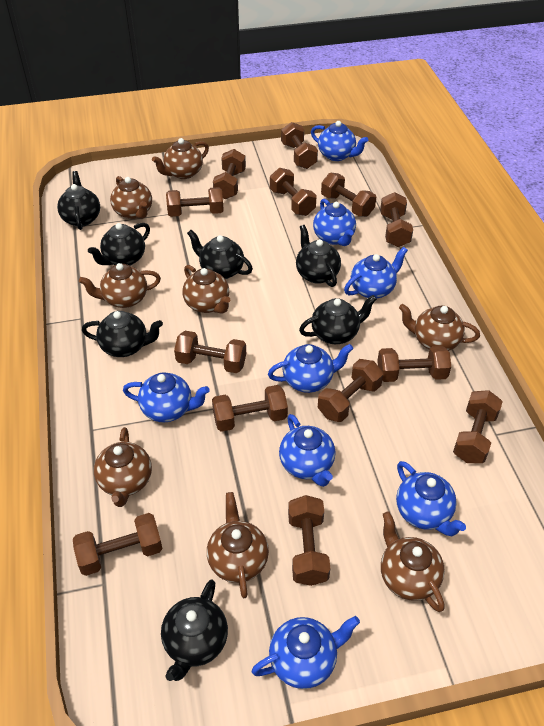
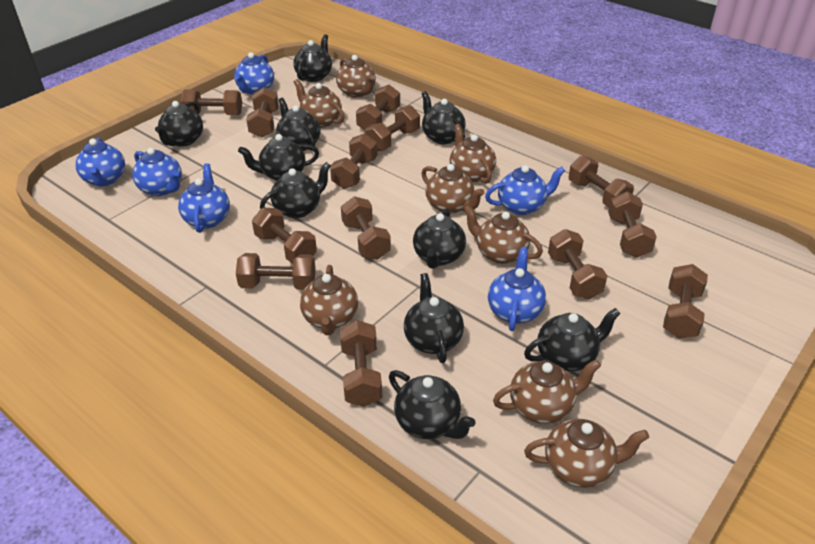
black teapot: [57,171,100,230] [82,311,163,357] [88,223,150,266] [161,579,228,681] [187,230,253,279] [296,225,341,287] [299,295,377,344] = 7 -> [155,101,203,147] [238,134,319,181] [260,162,331,218] [276,98,321,151] [293,34,332,82] [389,370,476,439] [404,273,464,363] [413,208,466,269] [422,91,466,144] [524,308,621,371] = 10
blue teapot: [123,373,210,422] [251,616,360,689] [268,344,353,393] [279,414,335,487] [311,121,368,161] [313,198,356,246] [344,247,408,298] [396,461,466,536] = 8 -> [75,138,125,187] [132,148,182,196] [178,163,230,233] [234,52,274,95] [485,165,565,215] [488,247,546,331] = 6

